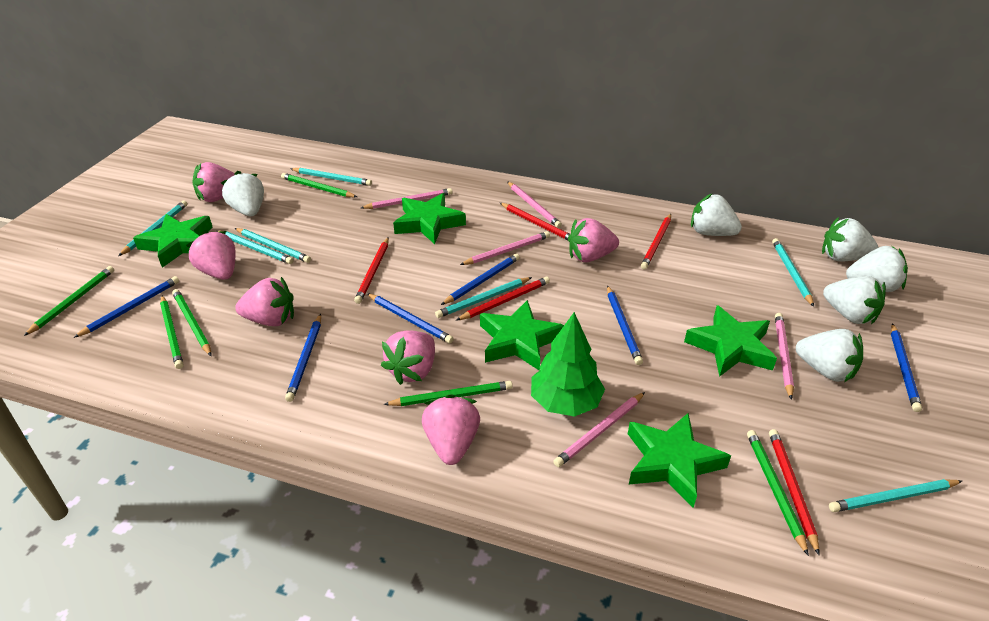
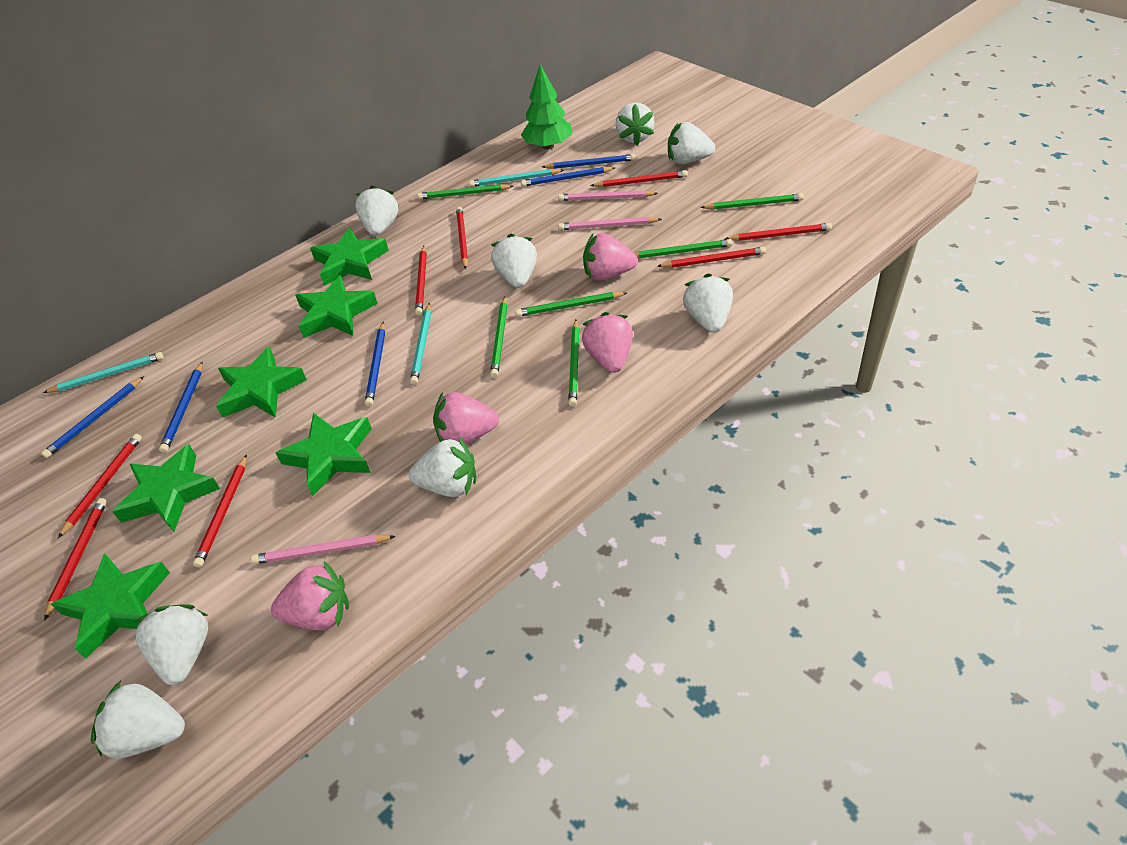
blue pencil: [73,276,179,338] [285,314,321,402] [367,293,454,344] [441,253,520,305] [607,286,643,365] [891,323,922,412] = 6 -> [41,376,144,458] [159,362,203,453] [365,322,385,407] [521,167,615,187] [542,154,636,169] = 5
green star: [133,214,213,268] [393,193,466,244] [480,300,564,371] [628,413,731,508] [684,305,777,377] = 5 -> [51,553,170,659] [112,444,220,532] [216,347,307,418] [276,413,372,496] [295,275,378,338] [310,228,389,286] = 6
pink pencil: [361,188,452,209] [460,231,550,265] [507,181,562,228] [553,392,645,467] [775,313,794,400] = 5 -> [251,535,396,564] [558,191,658,201] [558,217,662,230] = 3
pink strawberry: [186,230,235,280] [193,162,235,202] [235,277,294,326] [381,330,435,385] [422,394,480,465] [568,218,619,262] = 6 -> [271,561,349,630] [433,392,499,444] [582,312,633,373] [583,233,638,281] = 4
red pencil: [354,237,389,304] [456,277,550,320] [500,203,570,240] [641,214,671,269] [769,429,819,555] = 5 -> [44,498,107,621] [58,434,142,538] [193,454,247,568] [415,246,427,315] [456,207,468,269] [590,170,688,187] [657,247,766,268] [725,223,832,241] = 8
turquoise pencil: [119,200,188,256] [217,230,294,264] [235,228,311,263] [290,168,372,186] [435,277,532,318] [772,238,814,307] [829,479,962,512] = 7 -> [43,352,164,393] [410,303,431,385] [469,169,564,187] = 3
white strawberry: [221,171,264,216] [691,193,742,236] [796,329,863,383] [822,217,879,262] [823,276,886,324] [846,246,908,292] = 6 -> [91,681,185,759] [134,604,208,685] [355,185,399,236] [409,437,476,497] [491,233,537,288] [616,103,655,145] [668,122,715,164] [683,274,733,333] = 8

